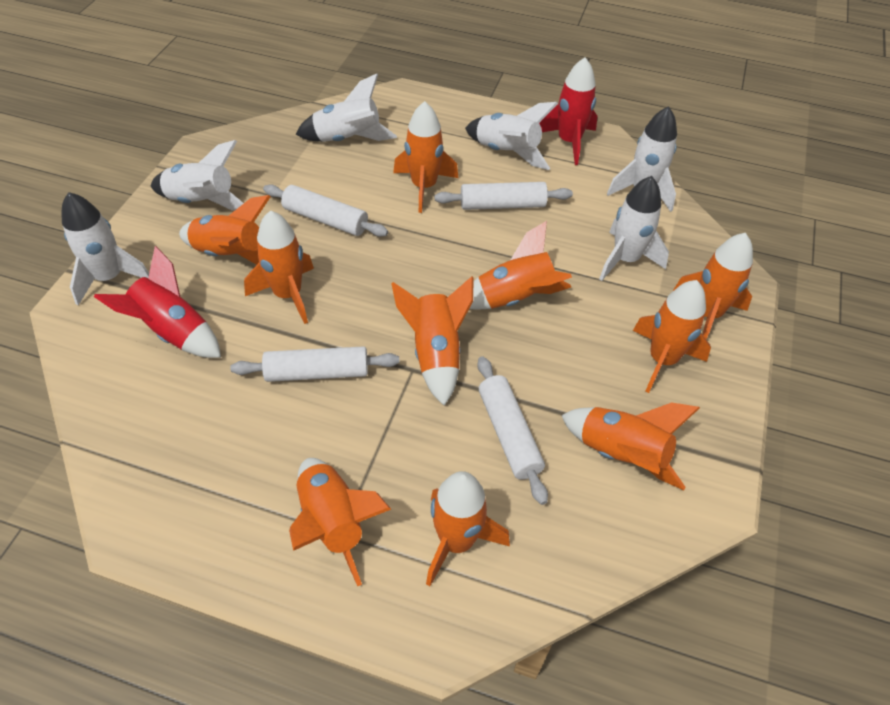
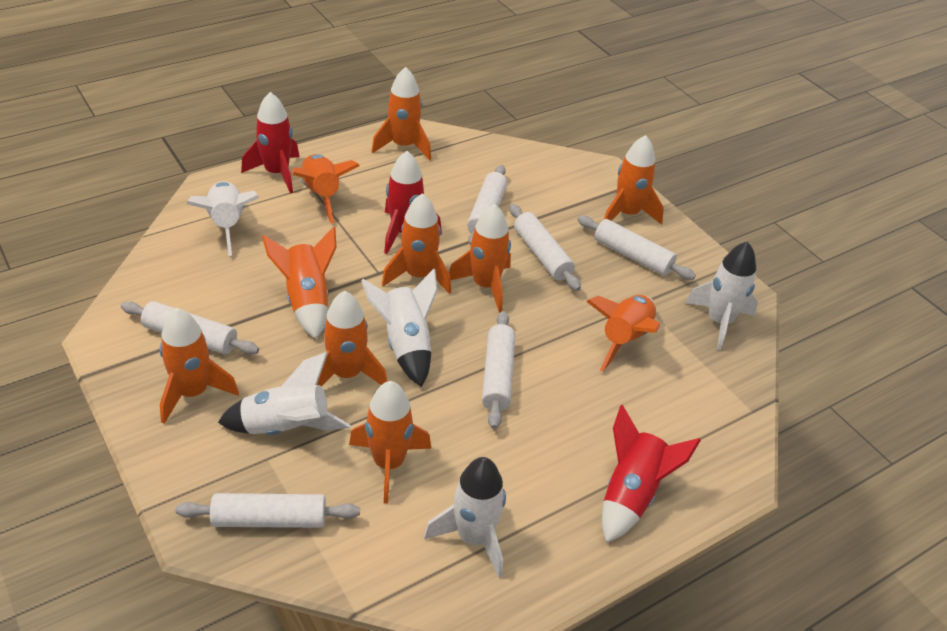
red rocket: [94,246,221,358] [539,57,597,165] = 2 -> [241,92,299,194] [384,151,442,254] [602,405,701,543] = 3
white rocket: [62,192,149,305] [151,140,244,211] [295,74,397,142] [465,102,558,170] [599,176,669,281] [607,106,677,212] = 6 -> [187,182,260,256] [218,352,350,435] [361,269,438,387] [424,457,506,578] [685,241,758,350] = 5
white rolling pin: [230,346,400,382] [263,185,388,237] [435,182,573,210] [477,356,548,505] = 4 -> [121,301,259,355] [176,493,360,528] [467,165,507,245] [482,311,515,429] [510,204,581,291] [577,216,696,280] = 6

